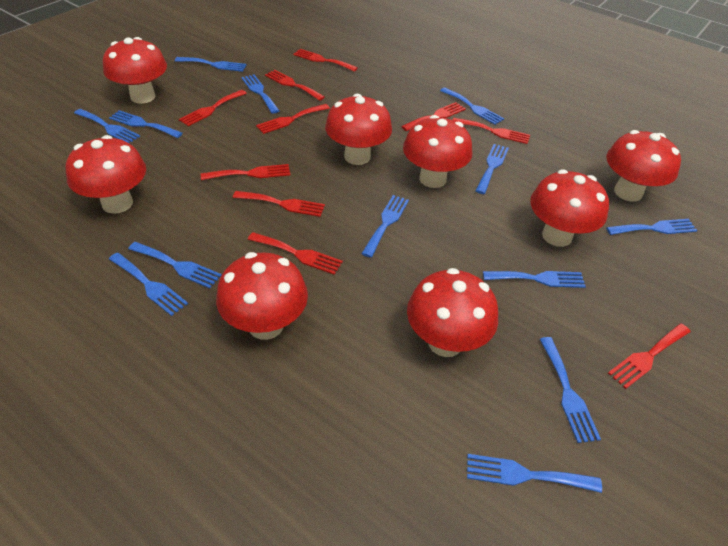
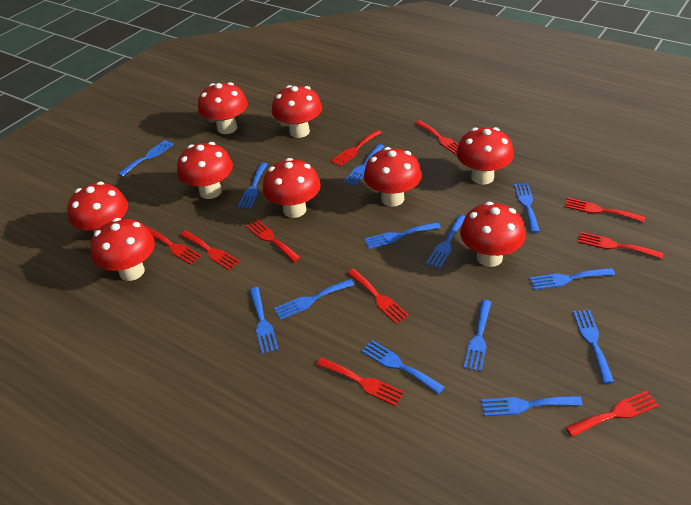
red mushroom: [66,135,146,214] [103,37,167,104] [216,252,308,340] [325,94,392,165] [403,115,472,188] [407,268,498,357] [530,170,609,247] [606,130,681,201] = 8 -> [67,182,128,233] [91,218,155,281] [177,142,233,199] [198,82,248,134] [263,158,321,218] [272,85,322,138] [364,147,421,207] [456,127,514,185] [460,202,525,267] = 9

